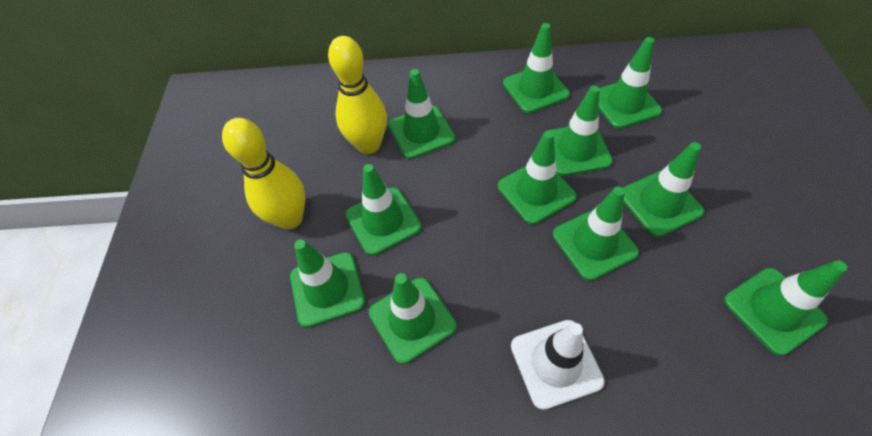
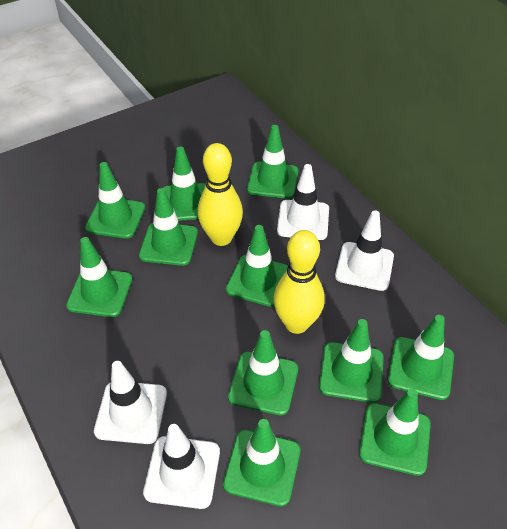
white traffic cone: [511,320,605,410] = 1 -> [94,361,167,444] [143,424,220,509] [277,164,329,240] [335,211,394,291] = 4

